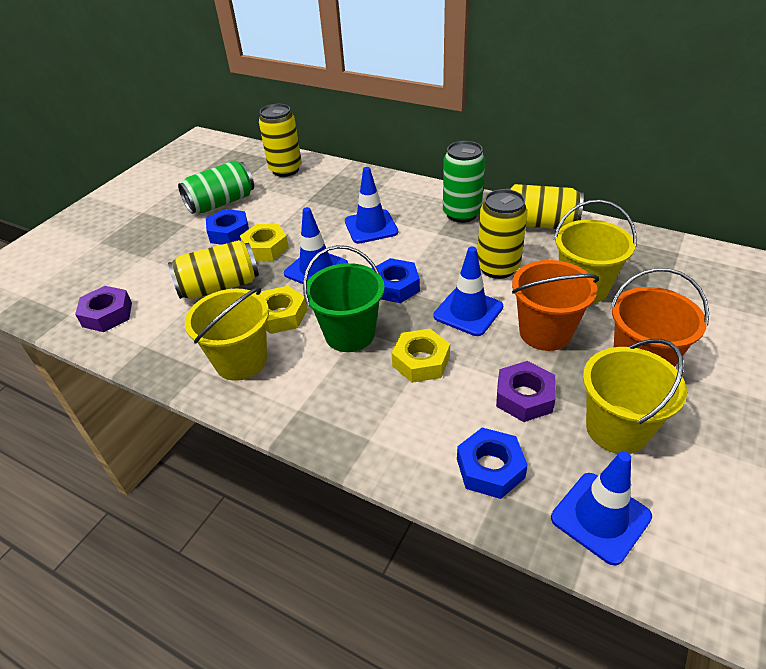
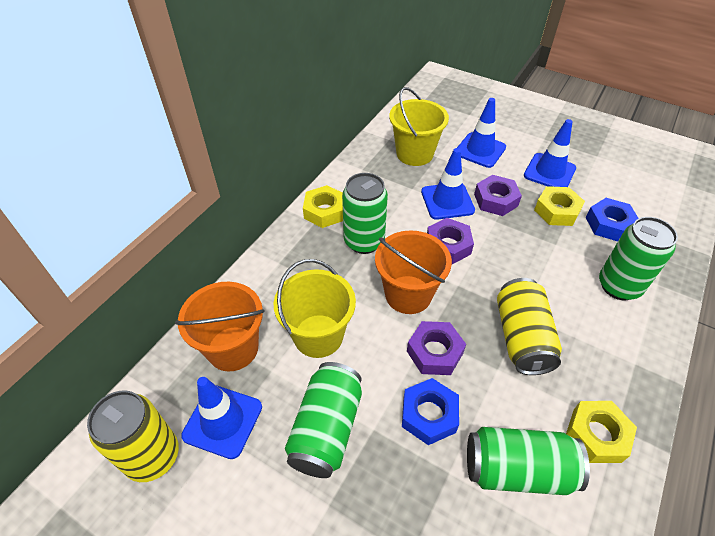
blue nut: [206,209,249,245] [372,258,420,303] [457,428,528,499] = 3 -> [402,378,459,445] [586,198,639,242] = 2
green bucket: [303,245,385,352] = 1 -> none = 0
green can: [178,160,254,214] [443,141,485,223] = 2 -> [285,362,362,478] [342,173,388,254] [467,427,590,495] [599,217,678,300] = 4
purple nut: [75,286,132,332] [496,361,556,422] = 2 -> [407,321,466,375] [427,218,474,264] [474,175,522,216] = 3
yellow bucket: [185,287,269,381] [554,200,637,304] [583,339,687,454] = 3 -> [273,259,356,358] [389,87,449,166] = 2
yellow can: [168,240,259,299] [259,104,302,177] [477,189,528,279] [507,184,584,229] = 4 -> [87,391,179,482] [497,278,562,375] = 2

